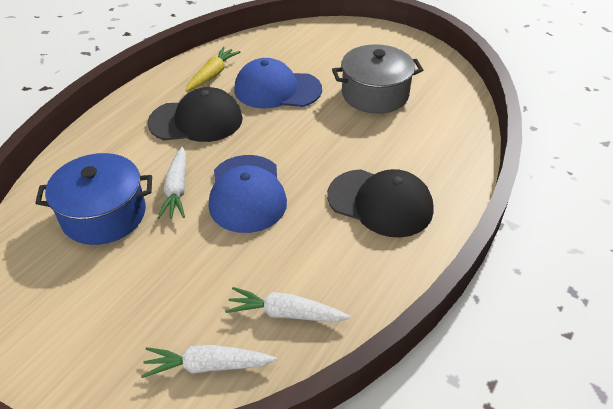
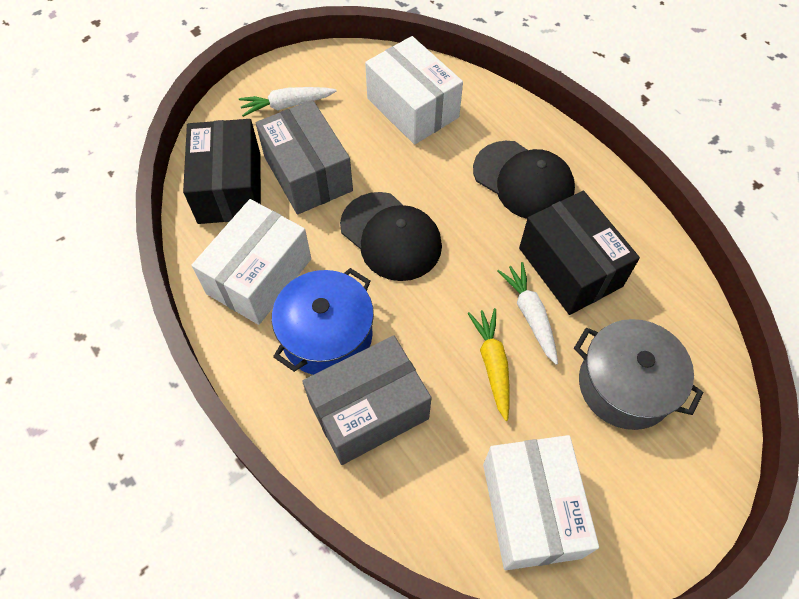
black box: none = 0 -> [183,119,261,224] [519,191,640,315] = 2
blue cap: [209,155,287,233] [234,58,322,108] = 2 -> none = 0
grey box: none = 0 -> [256,100,353,215] [302,335,432,465] = 2
white box: none = 0 -> [192,199,311,325] [365,36,463,145] [483,435,599,570] = 3
white carrot: [141,345,277,378] [157,147,186,219] [225,287,351,322] = 3 -> [239,87,337,117] [497,262,558,365] = 2

